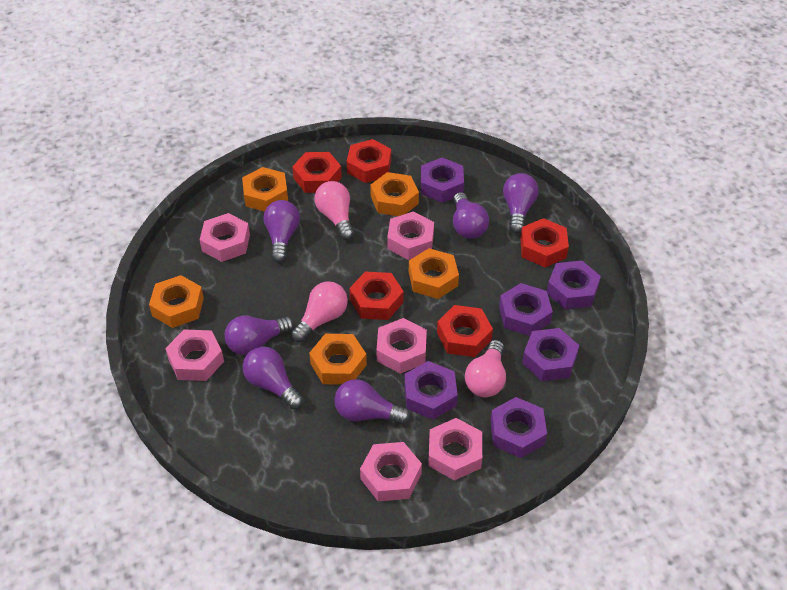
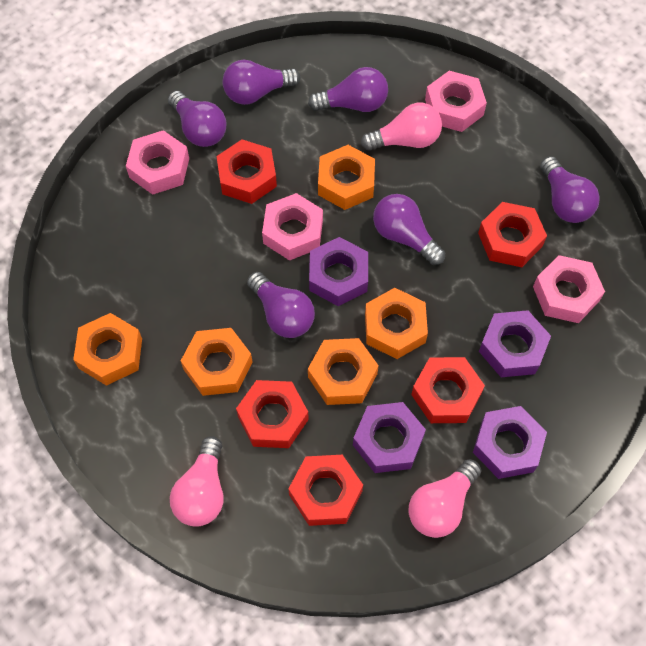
pink nut: [165,330,224,381] [200,213,250,262] [360,442,422,501] [376,318,427,374] [387,212,434,260] [428,418,482,481] = 6 -> [126,130,189,195] [262,193,323,261] [425,71,487,132] [533,255,605,323] = 4
purple nut: [404,361,458,420] [421,158,464,203] [490,397,547,458] [499,283,553,336] [522,328,579,381] [547,260,601,309] = 6 -> [309,237,368,306] [353,402,426,473] [473,406,547,479] [479,310,551,377] = 4

